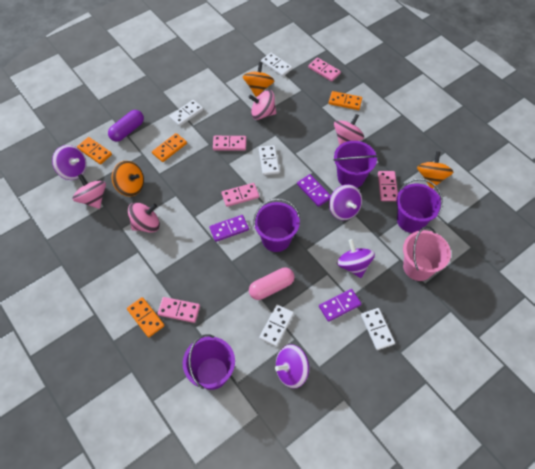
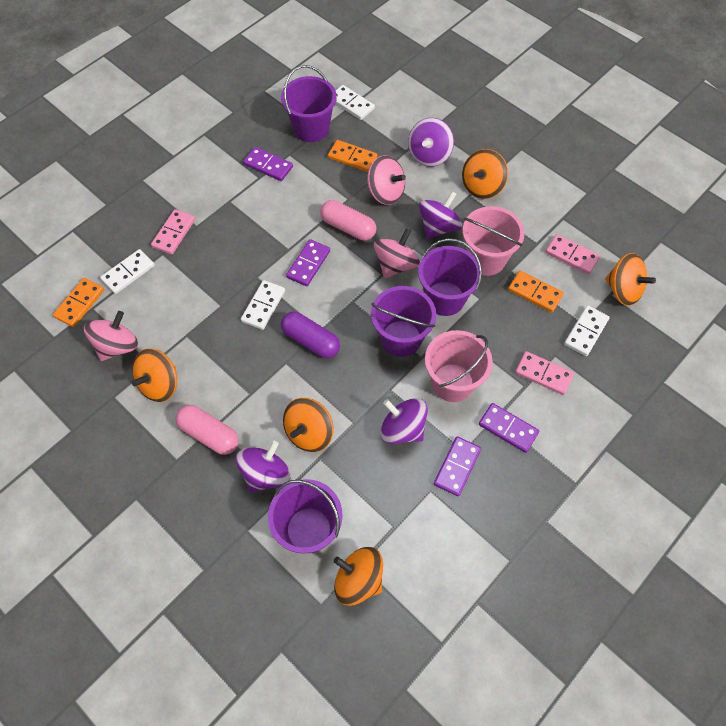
orange domino: [77,137,112,165] [127,297,164,337] [152,133,187,162] [329,91,362,110] = 4 -> [53,278,104,327] [328,140,377,172] [508,271,564,312] = 3
orange spinning top: [112,161,144,197] [243,62,274,97] [417,151,453,189] = 3 -> [132,348,177,402] [283,398,334,452] [334,547,383,606] [462,149,508,199] [605,253,656,306] = 5
pink bucket: [403,226,451,281] = 1 -> [425,330,493,402] [463,206,525,276] = 2
pink capsule: [249,268,295,300] = 1 -> [175,405,239,455] [320,200,376,241] = 2
pink domino: [157,297,200,323] [213,136,246,151] [221,183,259,207] [308,58,341,81] [378,171,398,201] = 5 -> [151,209,195,255] [515,351,574,395] [545,234,600,274] = 3
pink spinning top: [72,174,106,209] [128,202,160,233] [248,90,276,120] [334,114,364,146] = 4 -> [84,311,138,361] [367,155,406,205] [374,228,420,278] = 3
purple domino: [210,215,249,242] [297,174,331,207] [319,289,361,322] = 3 -> [243,147,293,181] [286,239,330,286] [434,436,481,497] [479,403,539,453] = 4
white domino: [169,100,203,126] [259,145,279,175] [259,305,294,347] [261,53,292,77] [361,308,395,350] = 5 -> [100,249,155,294] [241,280,285,330] [335,85,375,120] [564,305,610,356] = 4

